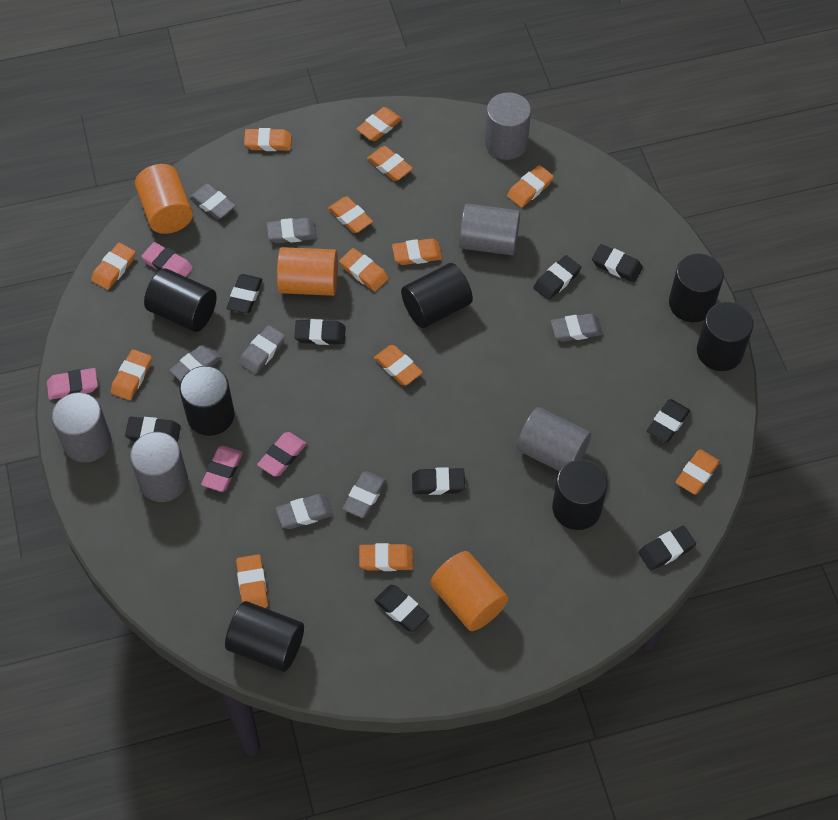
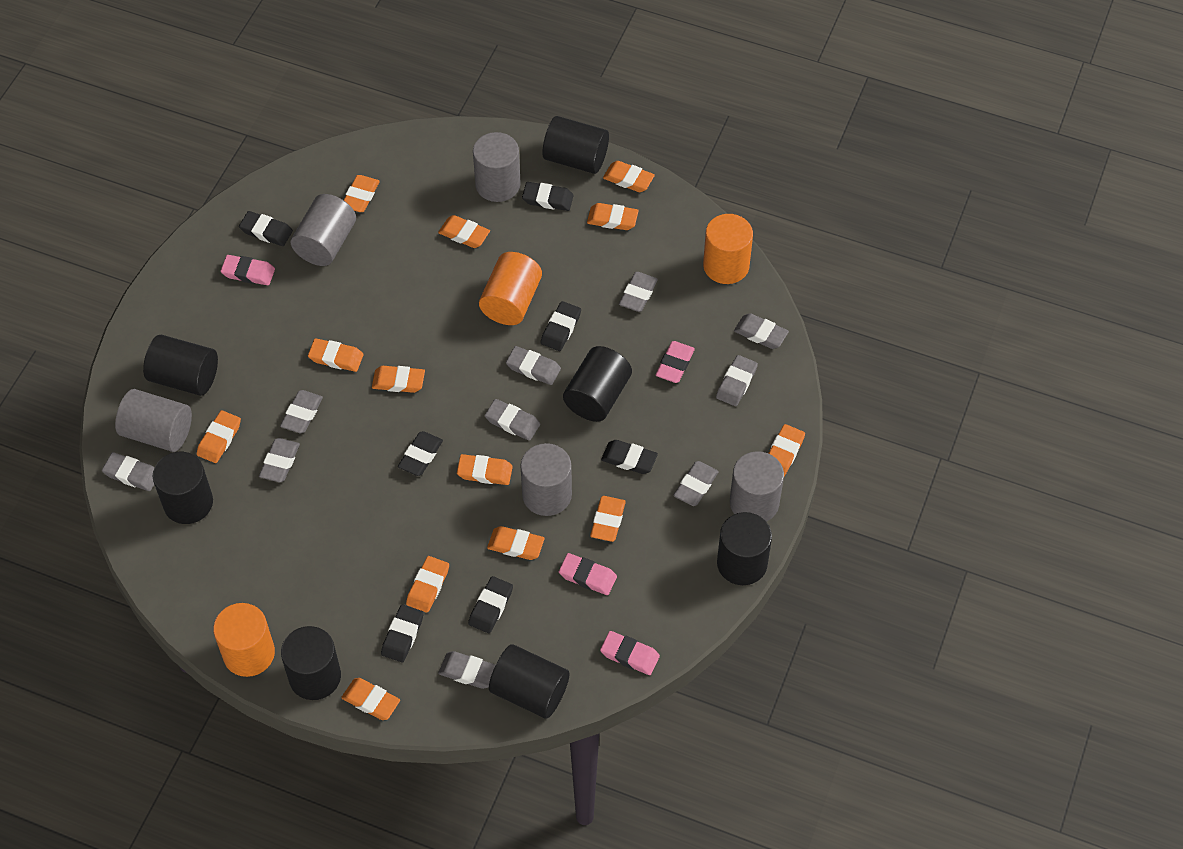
black eraser: [125,417,181,442] [227,274,262,314] [294,319,346,345] [374,585,429,632] [412,467,465,495] [533,255,581,300] [592,244,643,282] [638,526,696,571] [647,399,690,443] = 9 -> [239,211,293,246] [381,604,424,662] [398,431,443,476] [468,576,513,633] [522,182,574,211] [540,301,581,351] [601,440,658,474] = 7
grey eraser: [169,344,222,382] [190,184,236,219] [239,325,285,374] [267,218,316,243] [276,494,333,529] [342,471,386,518] [551,313,603,342] = 7 -> [102,452,155,491] [259,438,300,482] [280,390,323,433] [438,651,495,689] [485,399,540,441] [506,346,561,385] [619,272,658,312] [673,461,719,506] [716,355,758,406] [734,313,789,349] = 10

